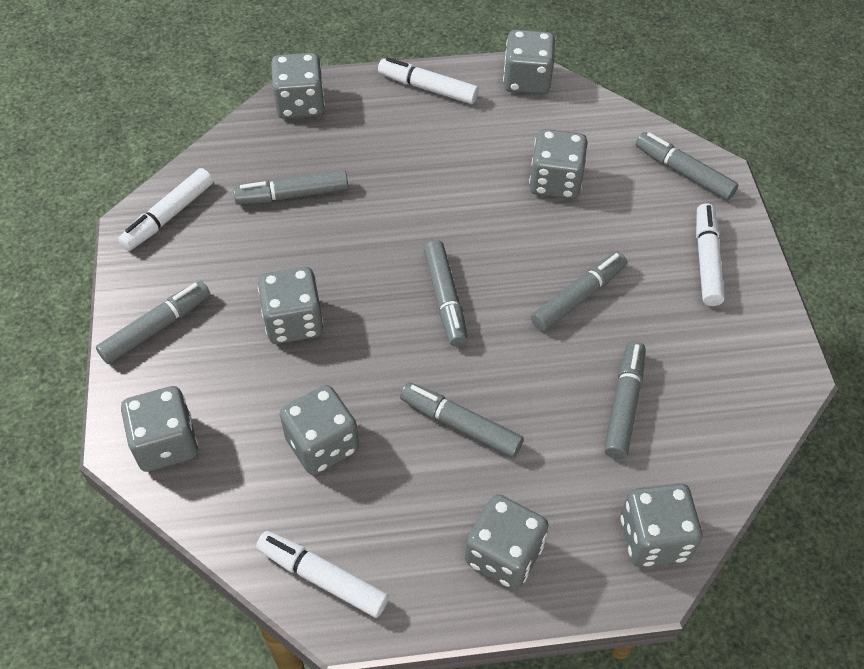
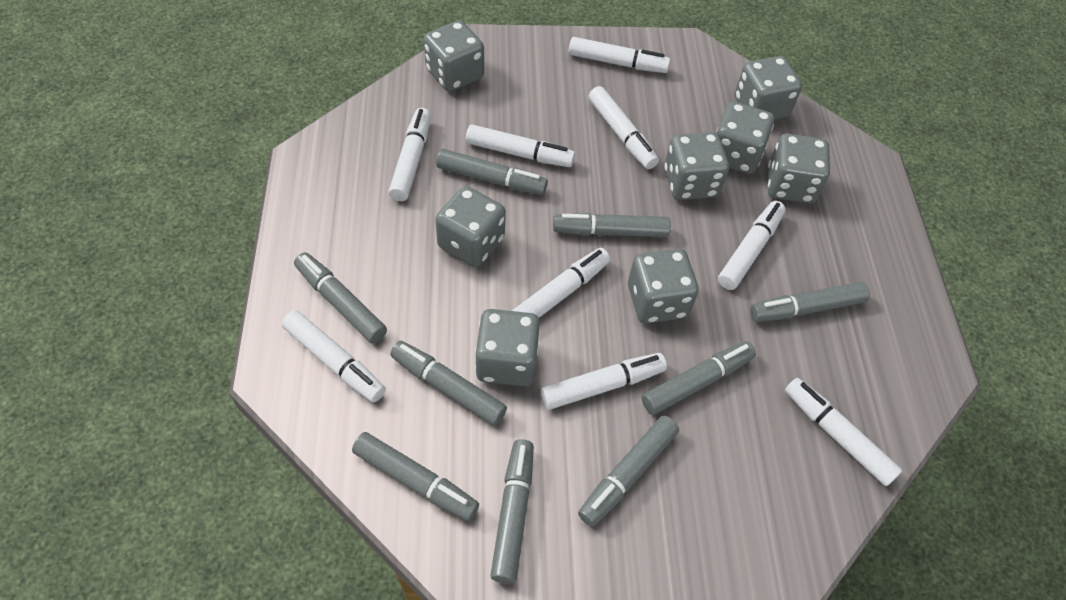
grey marker: [96,281,210,364] [233,170,348,205] [400,382,524,458] [424,240,468,347] [531,252,627,331] [604,341,645,459] [636,132,738,200] = 7 -> [294,252,387,344] [352,432,479,521] [390,341,507,426] [436,149,548,195] [490,439,534,584] [553,213,671,237] [578,416,679,527] [642,341,756,415] [750,282,870,322] = 9
white marker: [118,168,213,251] [256,531,389,618] [378,57,479,104] [696,203,725,306] = 4 -> [282,310,386,402] [388,108,431,201] [466,124,575,167] [512,248,610,318] [541,353,667,410] [569,37,670,73] [588,86,659,169] [718,201,786,290] [785,378,902,486] = 9

